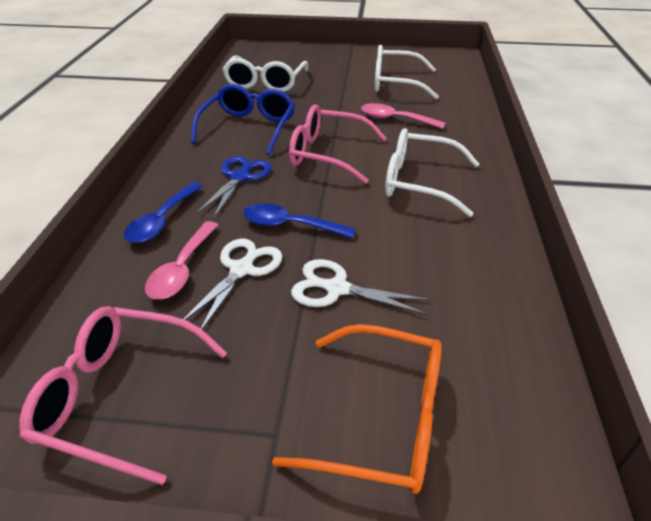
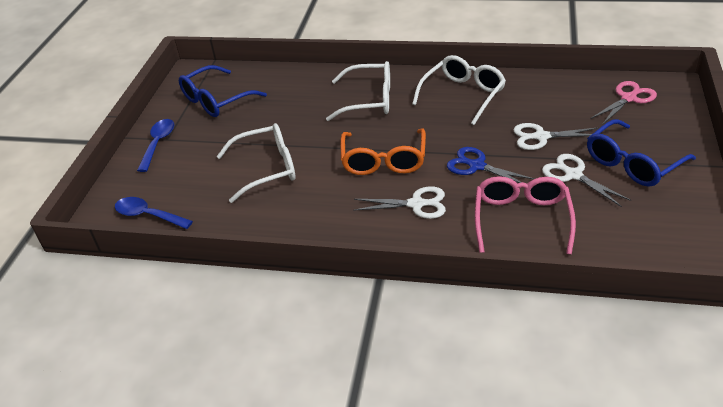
blue glasses: [191,84,295,155] = 1 -> [179,65,267,117] [587,119,696,187] = 2
pink glasses: [20,306,227,485] [289,105,387,184] = 2 -> [475,176,576,255] = 1
pink scissors: none = 0 -> [591,81,657,125] = 1
pink spoon: [145,221,218,299] [361,103,446,129] = 2 -> none = 0
white scissors: [184,239,282,329] [291,259,431,315] = 2 -> [353,186,446,219] [513,123,599,150] [542,154,631,207] = 3

